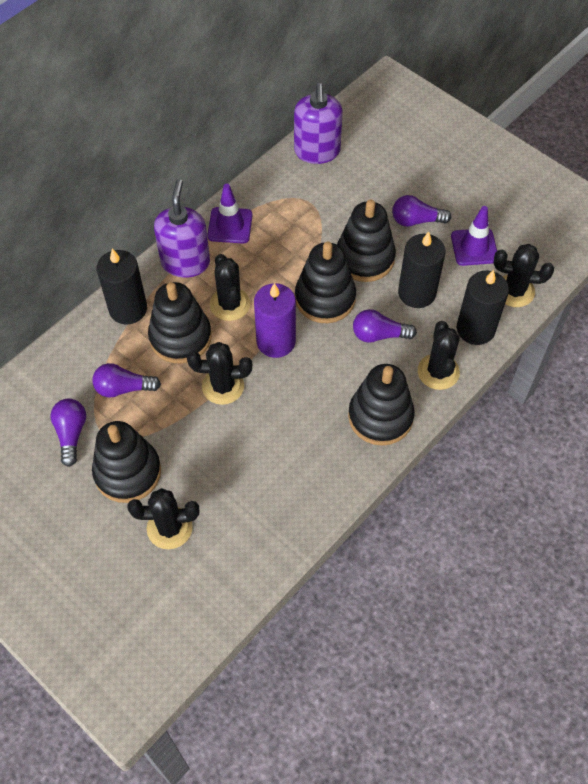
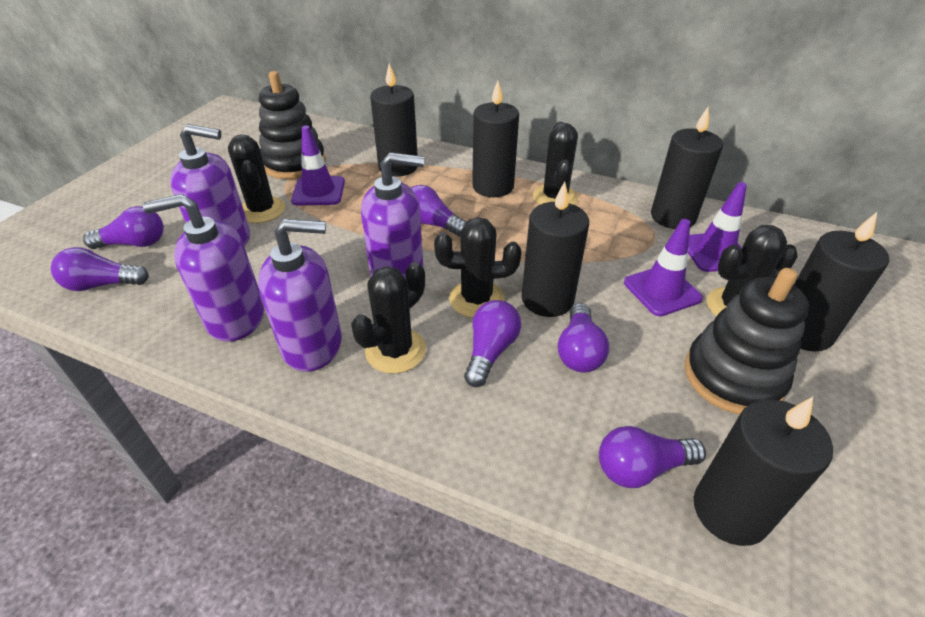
black candle: [97,248,147,324] [398,232,445,308] [457,270,509,345] = 3 -> [370,63,418,177] [472,80,519,198] [521,182,589,317] [651,106,723,229] [694,397,833,546] [794,212,889,351] = 6
black stacking toy: [92,421,161,503] [148,282,212,363] [295,241,356,323] [337,199,396,282] [348,364,415,446] = 5 -> [259,71,326,179] [685,268,809,414] = 2
purple candle: [254,283,296,358] = 1 -> none = 0
purple light bulb: [50,399,86,467] [92,363,161,398] [353,309,417,343] [392,195,452,227] = 4 -> [51,247,149,291] [83,206,164,249] [411,185,467,237] [464,300,521,387] [558,303,609,373] [599,426,706,488] = 6
purple soap dispenser: [154,179,210,278] [294,83,343,164] = 2 -> [143,194,264,342] [170,124,250,246] [258,219,342,372] [361,152,424,279] = 4
purple traffic cone: [207,184,253,244] [451,206,497,266] = 2 -> [291,126,345,206] [624,219,703,316] [688,182,747,272] = 3

